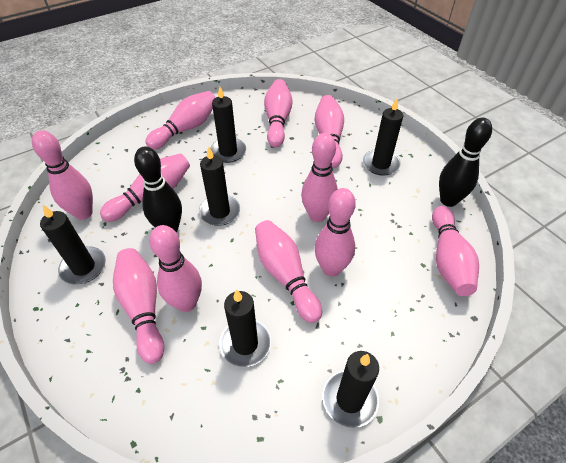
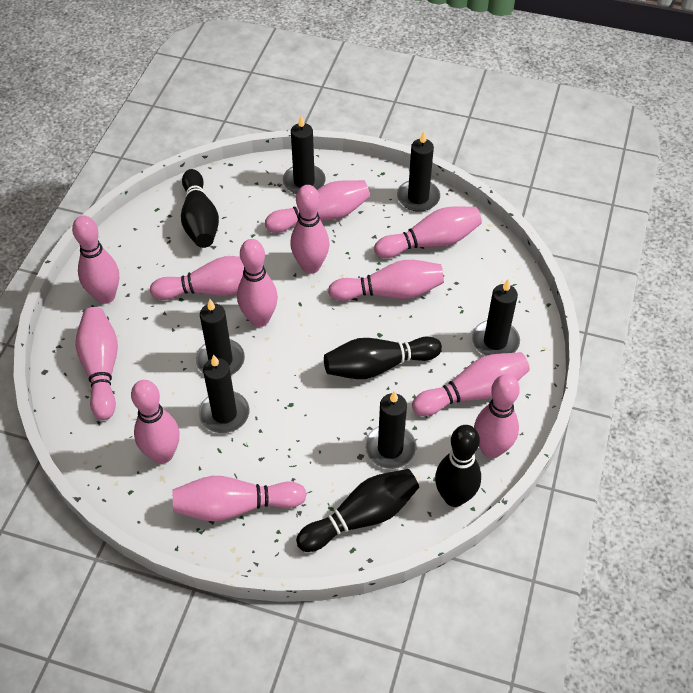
black bowling pin: [134,146,182,232] [439,118,492,207] = 2 -> [181,169,219,248] [296,469,419,552] [324,337,442,379] [435,425,481,507] = 4
pink bowling pin: [32,130,93,220] [100,153,190,222] [113,248,164,364] [145,91,216,150] [149,225,202,312] [255,220,322,323] [264,79,293,148] [301,133,338,222] [315,95,344,168] [315,188,356,277] [432,206,479,296] = 11 -> [72,215,119,304] [75,307,118,420] [131,380,180,464] [150,256,244,300] [172,476,307,522] [237,239,278,327] [265,180,370,233] [290,185,329,274] [328,260,444,301] [374,206,482,258] [412,352,530,416] [474,374,520,458] = 12

